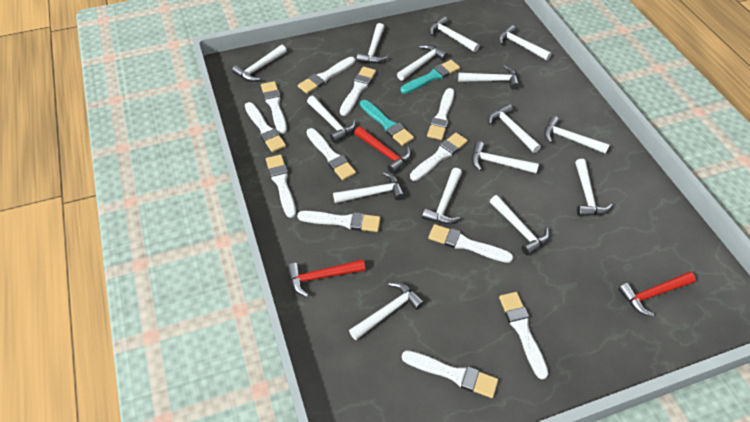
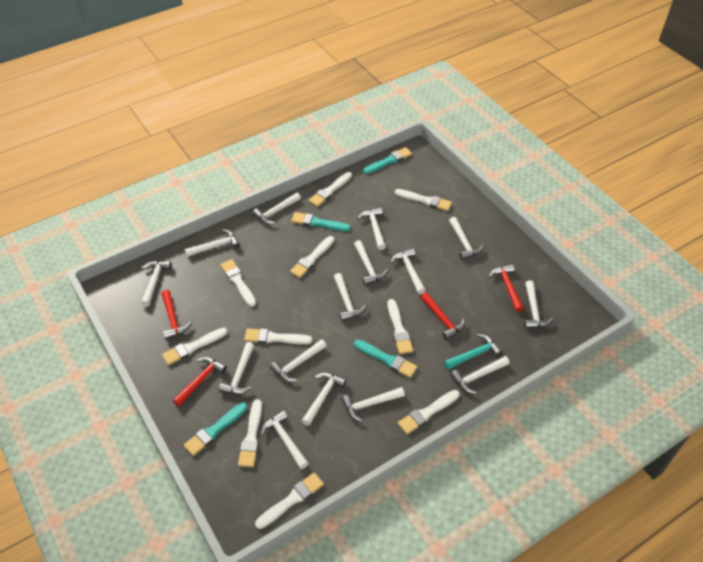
red hammer: [287,259,365,297] [354,126,411,174] [618,271,696,317] = 3 -> [161,290,192,339] [173,357,227,406] [420,292,465,340] [489,264,524,312] = 4
turquoise brush: [360,100,414,146] [400,60,460,94] = 2 -> [184,403,247,456] [291,212,351,231] [354,340,417,378] [363,147,412,174] = 4
turquoise hammer: none = 0 -> [444,334,503,370] = 1
white brush: [245,102,286,152] [261,81,287,134] [266,155,296,218] [297,211,380,232] [298,57,355,94] [306,128,356,180] [340,67,376,116] [402,350,498,398] [410,133,468,181] [427,88,454,140] [428,224,513,263] [499,292,549,379] = 12 -> [162,327,228,365] [220,259,256,307] [238,399,262,467] [244,328,312,344] [255,472,324,529] [290,236,334,278] [309,172,352,207] [387,299,413,354] [395,189,452,211] [398,390,460,434] = 10

